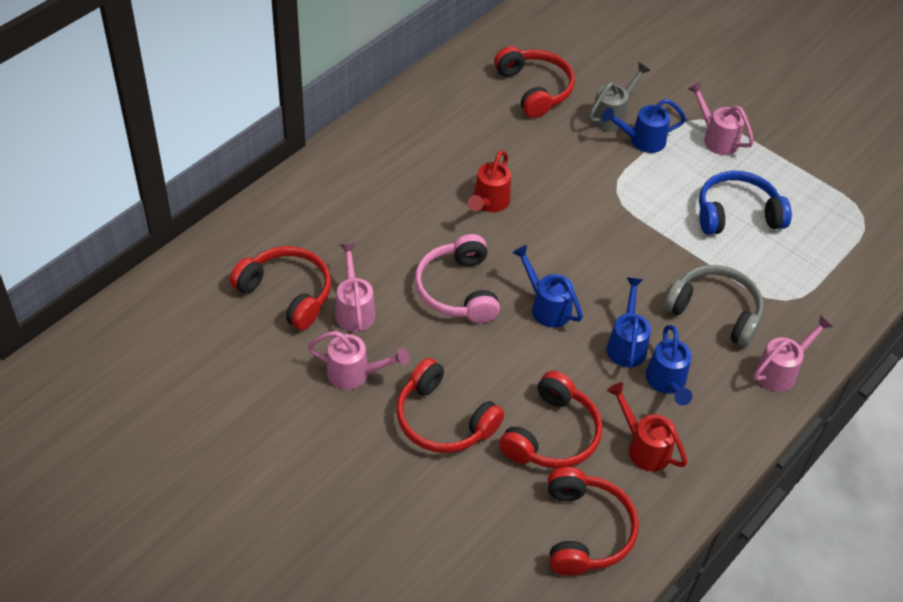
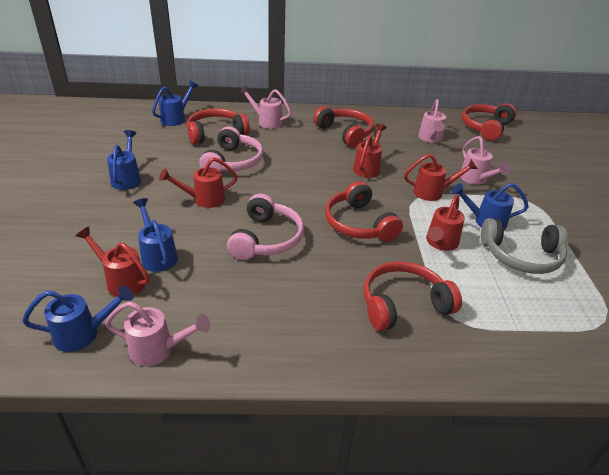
blue headphones: [699,171,792,235] = 1 -> none = 0
blue watering can: [512,245,583,327] [602,99,686,153] [606,277,651,368] [646,325,692,406] = 4 -> [22,286,134,352] [107,130,141,190] [133,198,178,272] [152,81,198,126] [451,183,529,230] = 5
grey watering can: [589,63,651,132] = 1 -> none = 0
pink headphones: [415,234,500,323] = 1 -> [199,126,263,172] [227,194,304,260] = 2
red watering can: [468,150,511,212] [607,382,687,471] = 2 -> [76,226,150,297] [159,157,238,208] [353,123,387,178] [404,154,477,201] [426,195,465,251] = 5

